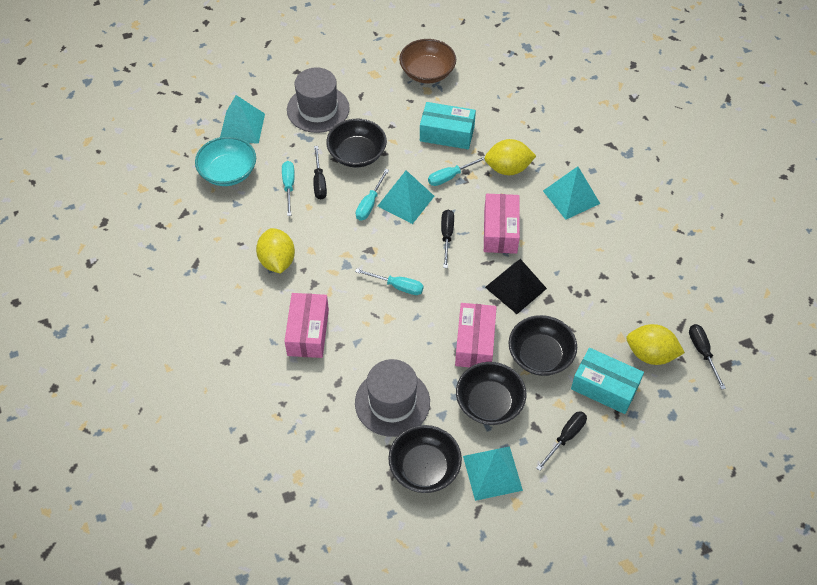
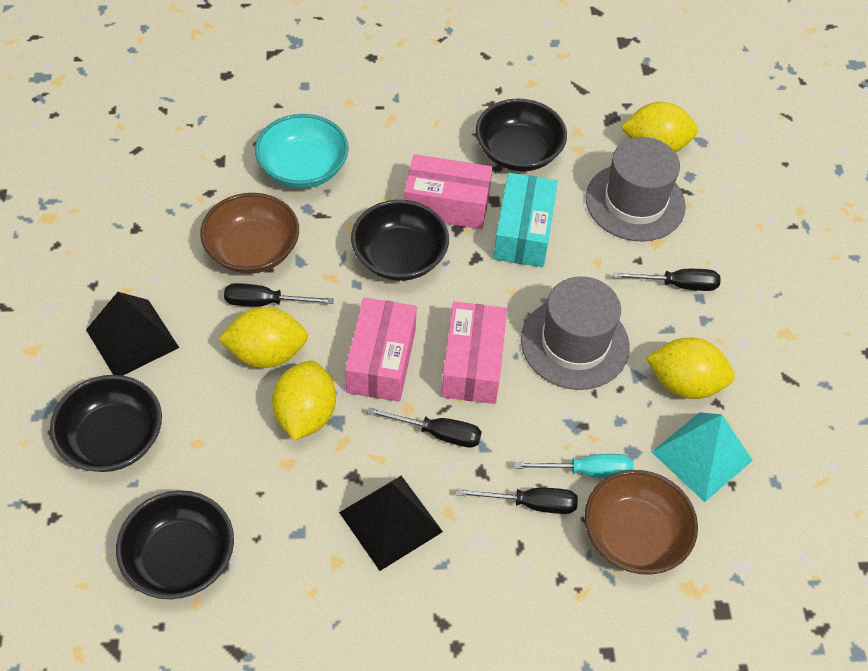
black pyramid: [485,259,547,314] = 1 -> [86,292,179,376] [339,476,443,571] = 2
brown bowl: [399,39,456,84] = 1 -> [200,193,299,274] [585,470,698,575] = 2
turquoise box: [420,102,476,149] [571,348,644,414] = 2 -> [493,173,558,267] = 1
turquoise pyramid: [220,95,265,144] [378,170,434,224] [463,446,523,501] [543,166,600,220] = 4 -> [652,412,753,502] = 1
turquoise screwdriver: [282,161,295,216] [355,268,424,295] [356,169,389,220] [428,156,485,186] = 4 -> [514,454,633,478] = 1
yellow lemon: [256,228,295,274] [484,139,536,175] [627,324,685,365] = 3 -> [218,307,308,368] [272,361,336,441] [621,102,698,153] [646,337,735,399] = 4

